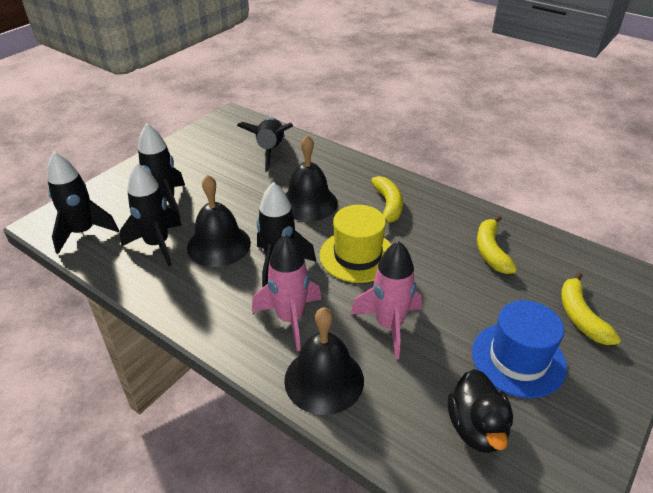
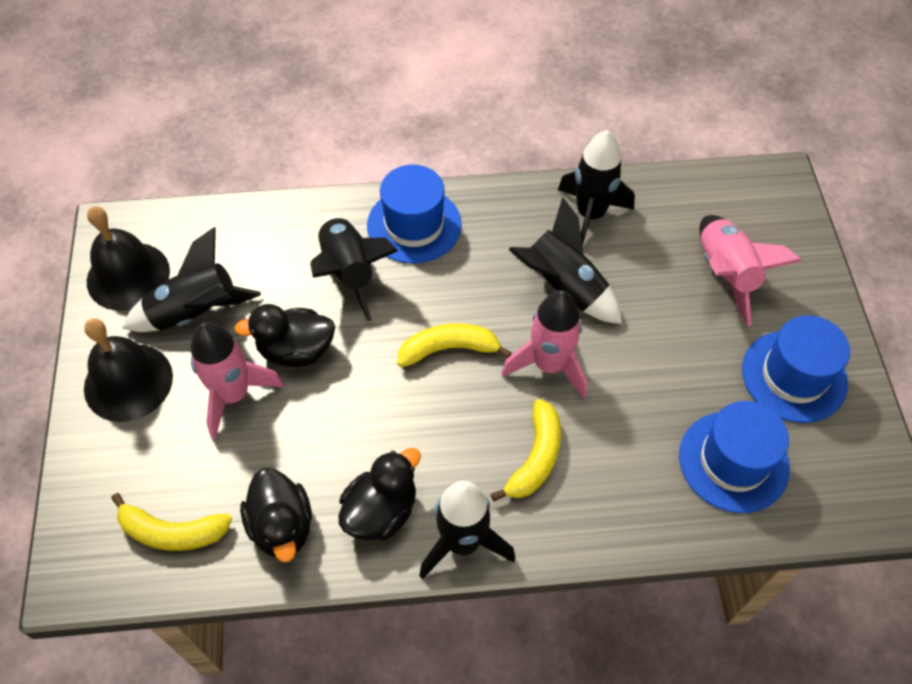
black bell: [187,175,251,267] [284,307,364,415] [285,135,338,221] = 3 -> [84,318,173,422] [87,206,170,311] = 2
black duck: [448,369,513,453] = 1 -> [234,304,335,367] [240,468,312,562] [339,448,421,540] = 3
blue hat: [472,300,567,398] = 1 -> [367,165,462,264] [679,401,790,513] [742,315,850,423] = 3
pink rocket: [252,234,321,351] [351,241,422,359] = 2 -> [191,322,284,439] [501,290,587,399] [700,215,801,326] = 3
yellow hat: [319,205,392,283] = 1 -> none = 0

